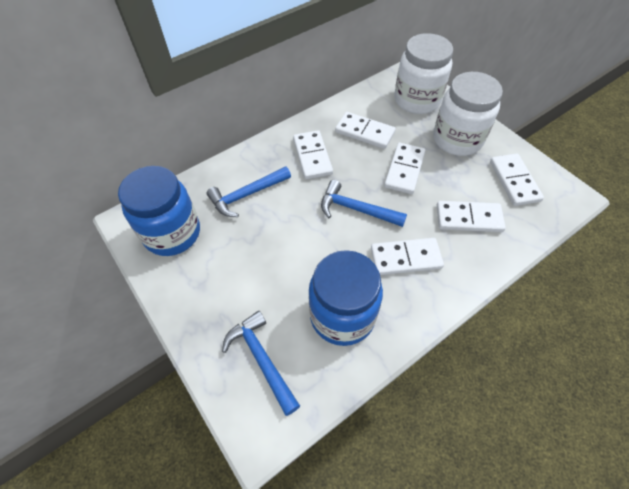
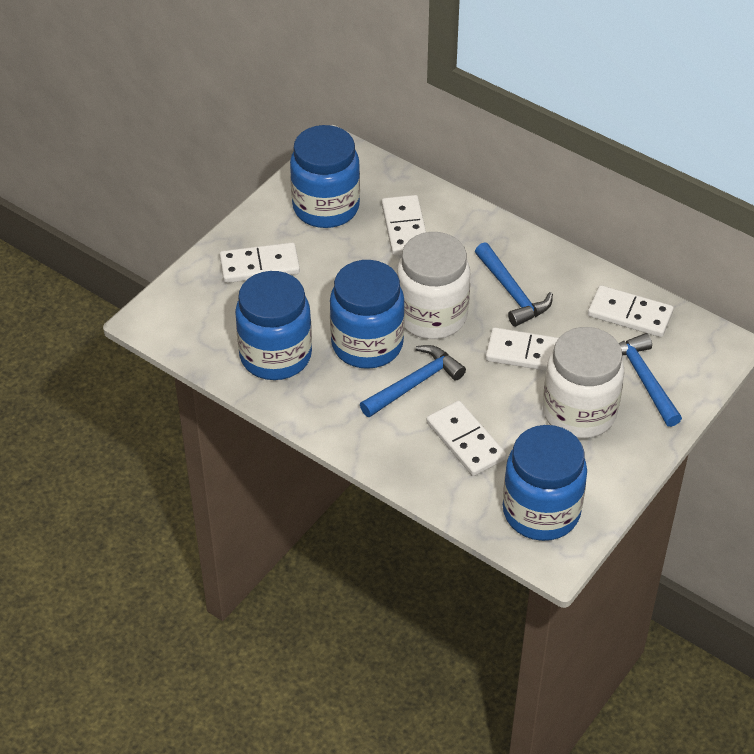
blue jar: [118,166,200,256] [309,250,383,346] = 2 -> [235,271,312,380] [290,125,360,228] [330,260,405,369] [503,425,587,541] = 4
white domino: [293,130,333,179] [335,112,396,149] [371,238,444,275] [384,143,425,194] [437,201,506,232] [490,153,544,206] = 6 -> [220,242,300,283] [382,195,426,255] [426,401,506,476] [486,327,559,371] [588,285,674,337] = 5

